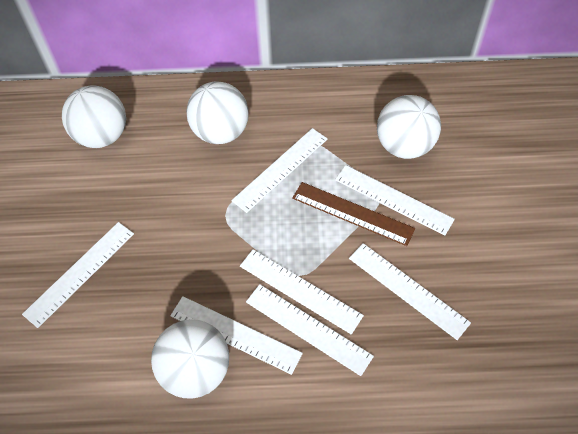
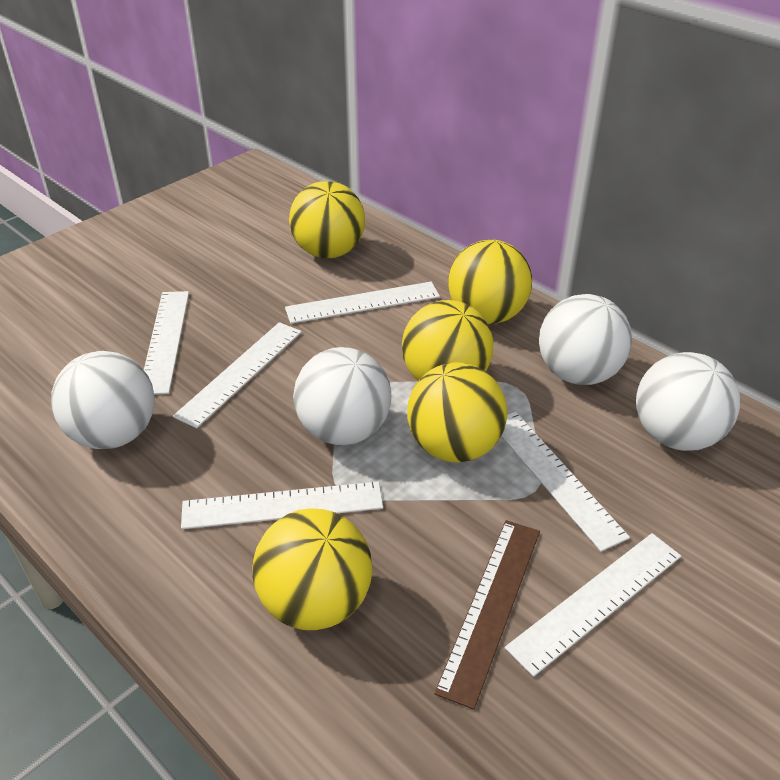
white ruler: [22,222,134,328] [170,296,303,375] [231,128,328,213] [240,249,364,334] [246,284,374,376] [335,165,455,236] [349,243,471,340] = 7 -> [144,291,189,394] [173,322,302,428] [181,482,383,529] [285,282,440,324] [501,412,630,552] [505,533,681,677] = 6
yellow ball: none = 0 -> [253,508,372,630] [289,181,365,259] [402,300,494,381] [407,362,507,462] [448,240,532,324] = 5

